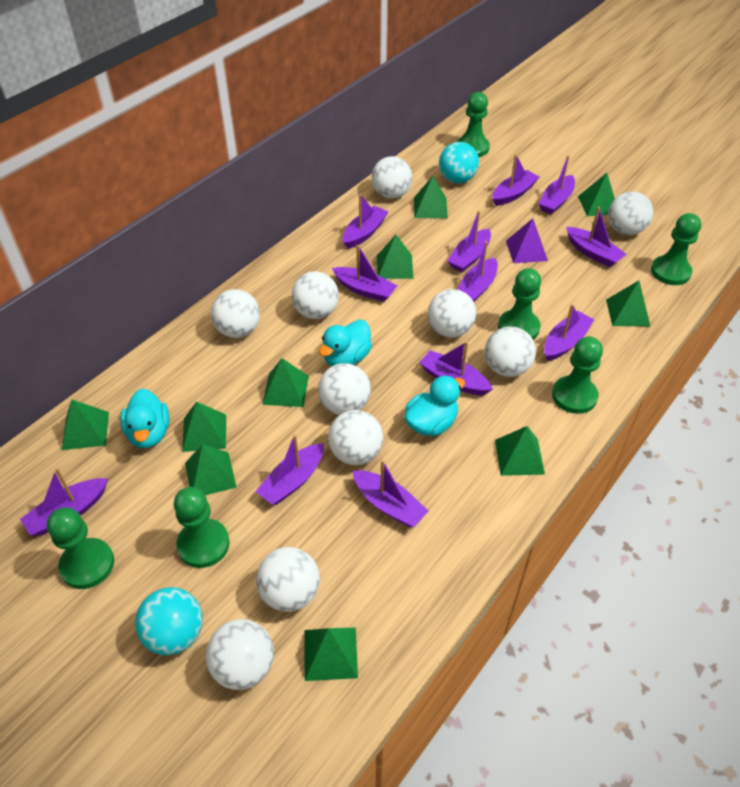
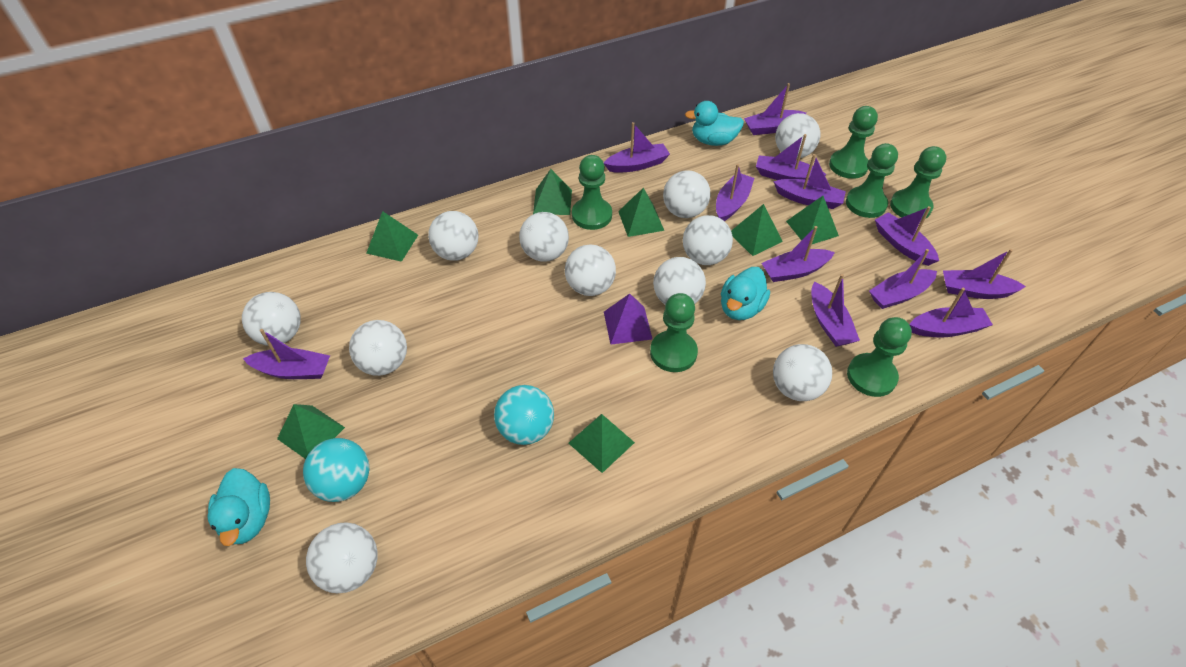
green pyramid: [62,400,109,450] [182,402,226,452] [185,444,237,495] [262,358,309,407] [305,628,358,681] [377,235,414,279] [414,176,448,218] [495,426,545,476] [578,173,615,216] [606,281,651,327] = 10 -> [277,404,345,459] [366,211,418,262] [533,169,572,215] [568,414,635,473] [618,188,664,237] [731,204,783,256] [786,196,839,244] = 7
white ball: [206,619,274,690] [211,289,260,338] [256,547,320,612] [291,271,339,319] [318,363,371,415] [328,410,383,465] [372,156,412,199] [428,289,476,338] [485,326,536,377] [608,191,653,235] = 10 -> [242,292,301,346] [306,522,378,593] [349,320,407,376] [428,211,479,261] [519,212,569,262] [565,244,616,296] [653,257,706,305] [663,170,710,218] [683,215,733,265] [773,344,832,401] [775,113,820,158] = 11

